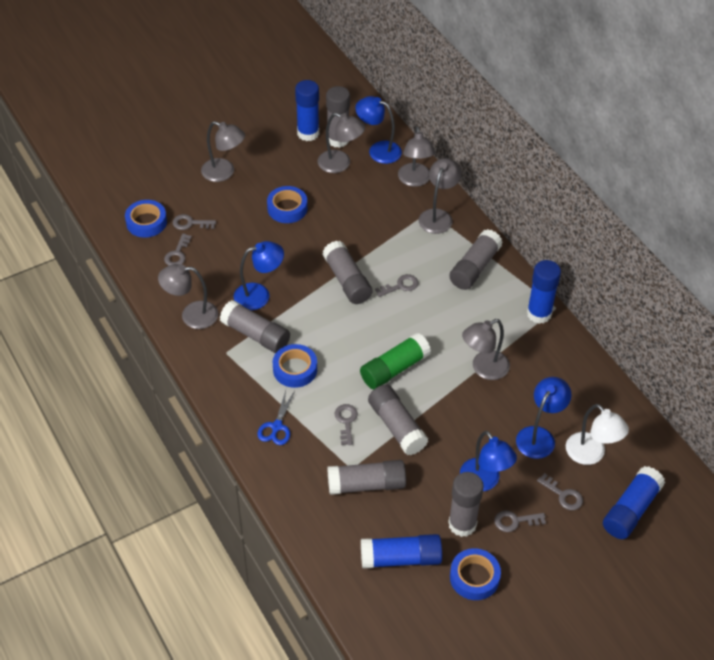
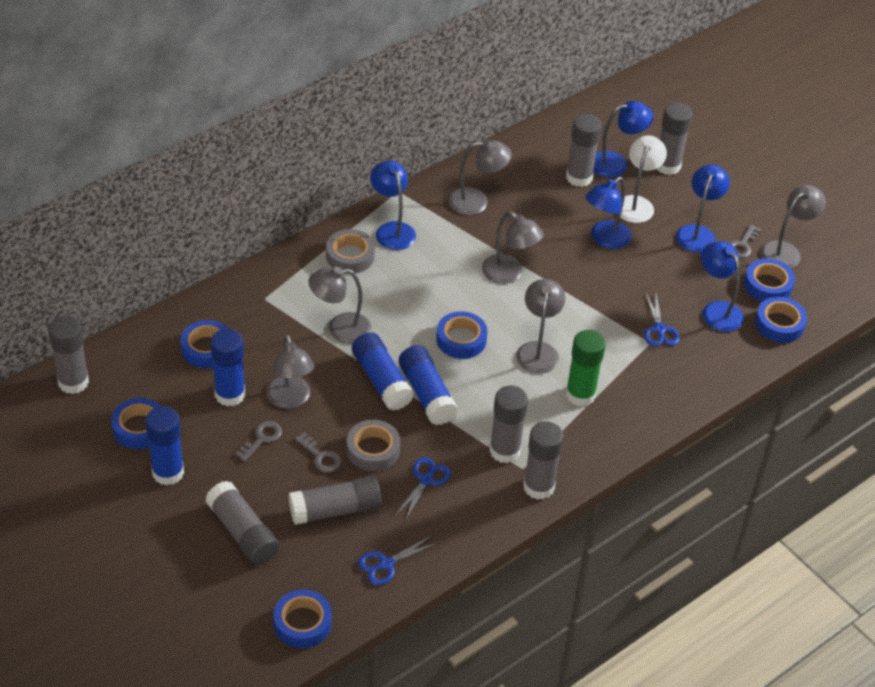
blue lamp: [233,241,284,310] [355,96,402,164] [460,431,517,491] [516,377,572,459] = 4 -> [370,160,416,250] [585,177,631,249] [593,101,653,178] [676,164,730,253] [701,241,744,332] = 5
blue scissors: [257,390,295,445] = 1 -> [358,535,438,585] [395,457,451,521] [644,293,680,346] = 3
blue tape: [125,200,167,238] [267,186,308,223] [273,344,317,388] [450,548,501,600] = 4 -> [111,398,161,449] [181,320,228,368] [273,589,332,648] [436,311,487,359] [744,258,795,302] [755,297,807,343] = 6
grey key: [164,234,192,266] [173,214,216,230] [335,404,358,445] [375,274,419,297] [494,510,546,532] [537,473,583,510] = 6 -> [235,421,282,461] [295,432,341,472] [730,225,761,258] = 3
grey tape: none = 0 -> [326,229,375,274] [347,420,400,471] = 2

